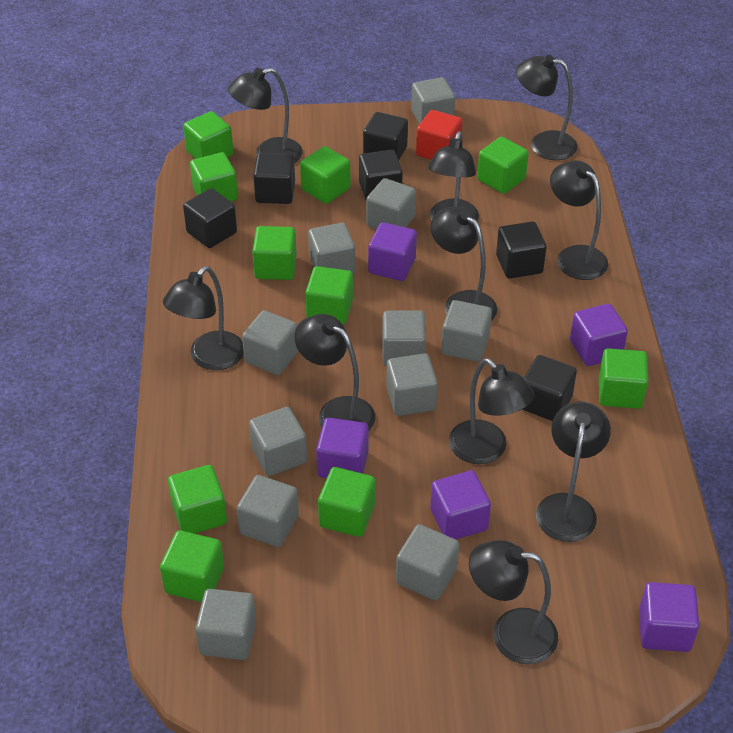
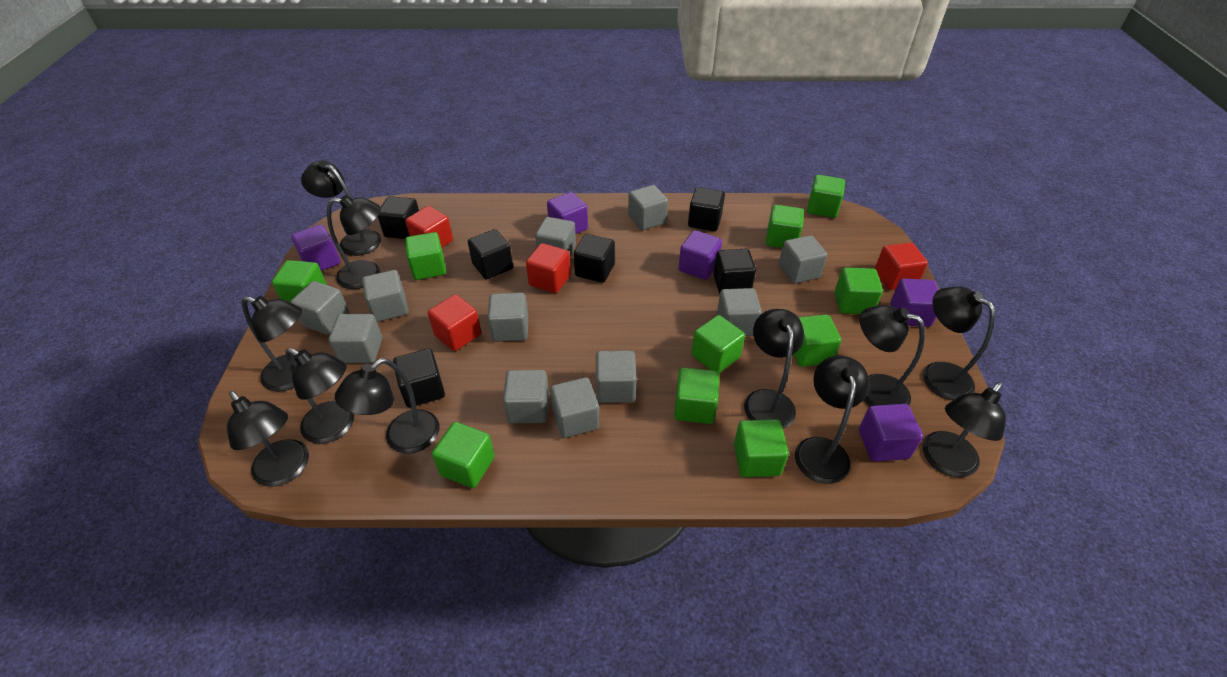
black lamp: [163,266,244,370] [228,68,303,163] [294,314,375,430] [428,131,479,221] [430,206,497,321] [449,358,535,464] [469,540,558,664] [516,55,577,160] [536,402,611,542] [550,160,608,280] = 10 -> [227,391,309,487] [242,296,302,392] [285,348,354,444] [301,160,381,256] [327,195,381,289] [335,358,440,454] [744,309,804,429] [795,356,870,484] [860,305,925,406] [922,382,1006,478] [923,286,995,400] = 11
red cube: [416,110,463,160] = 1 -> [405,206,453,248] [428,294,481,351] [526,243,571,293] [875,242,928,290] = 4

